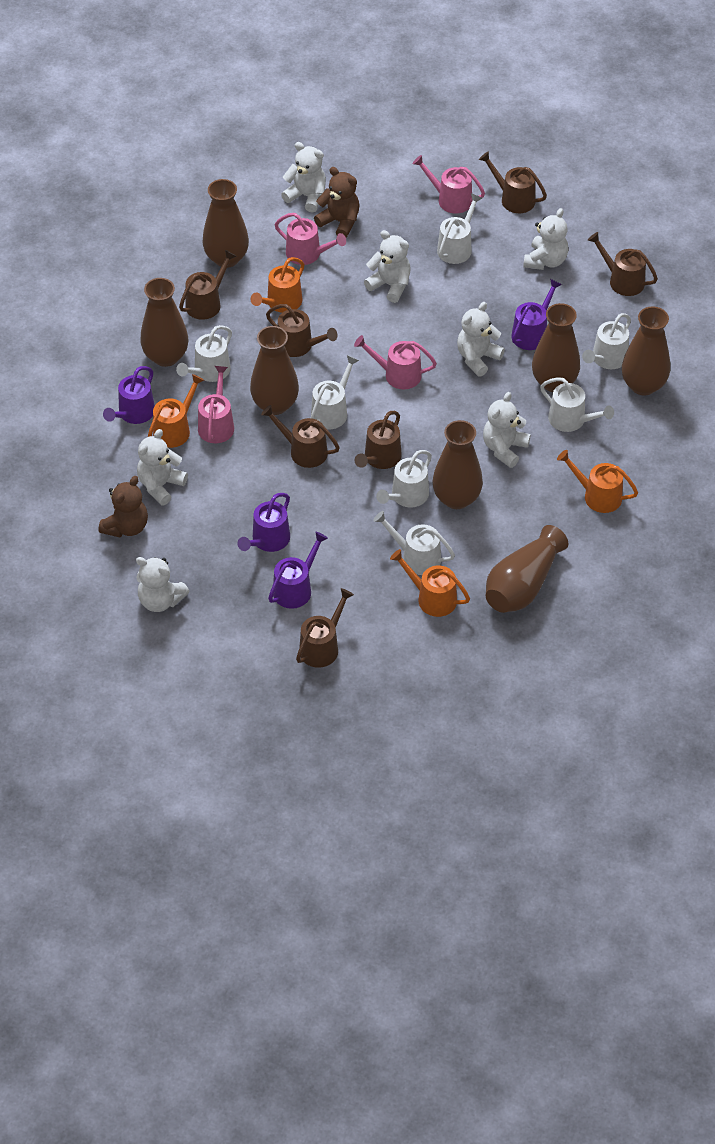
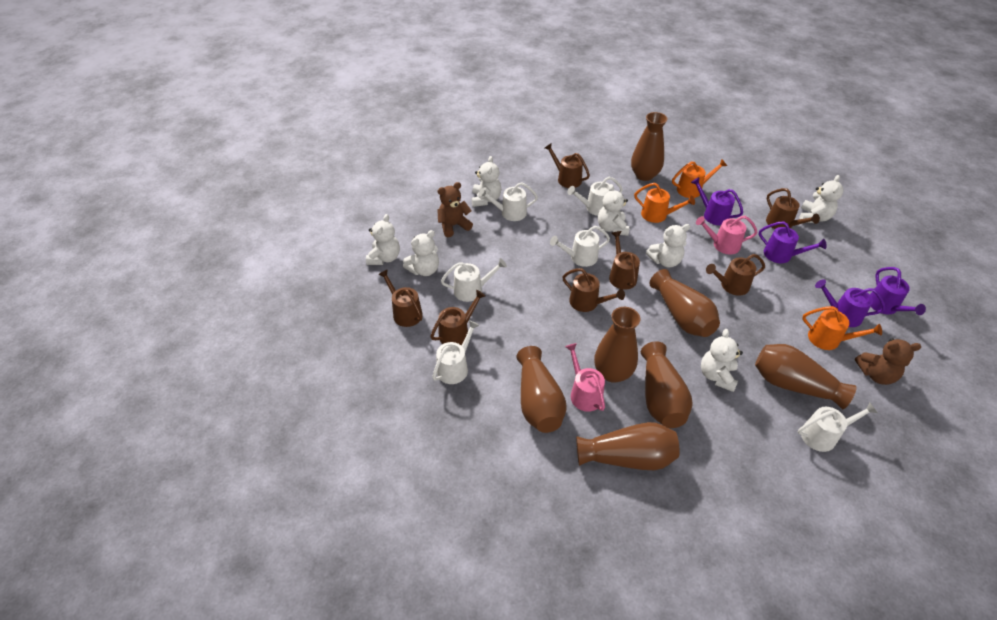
orange watering can: [148,374,204,448] [251,257,304,313] [390,549,470,617] [557,450,638,513] = 4 -> [634,183,695,223] [672,159,727,198] [802,306,882,350] = 3
pink watering can: [198,366,234,443] [275,213,346,265] [354,335,437,389] [412,155,485,214] = 4 -> [565,343,605,412] [696,216,758,255] = 2
white watering can: [176,325,232,382] [311,355,359,430] [373,511,455,575] [376,450,432,508] [437,193,482,264] [540,377,614,432] [582,313,631,369] = 7 -> [432,320,479,384] [441,258,507,302] [479,182,538,221] [550,226,610,267] [568,177,623,216] [798,402,878,452] = 6

